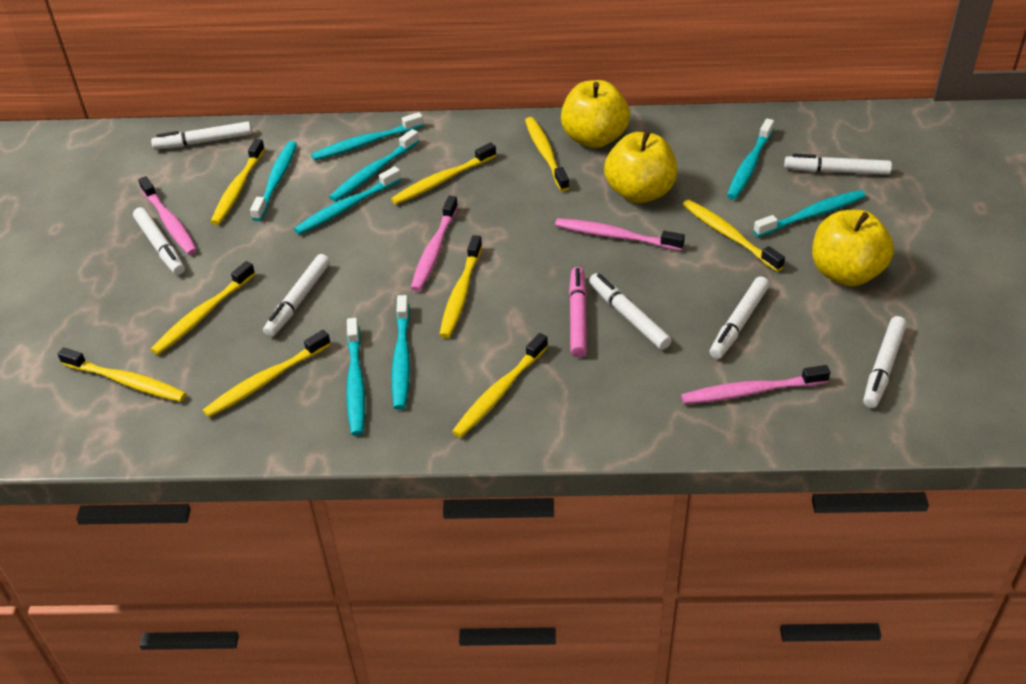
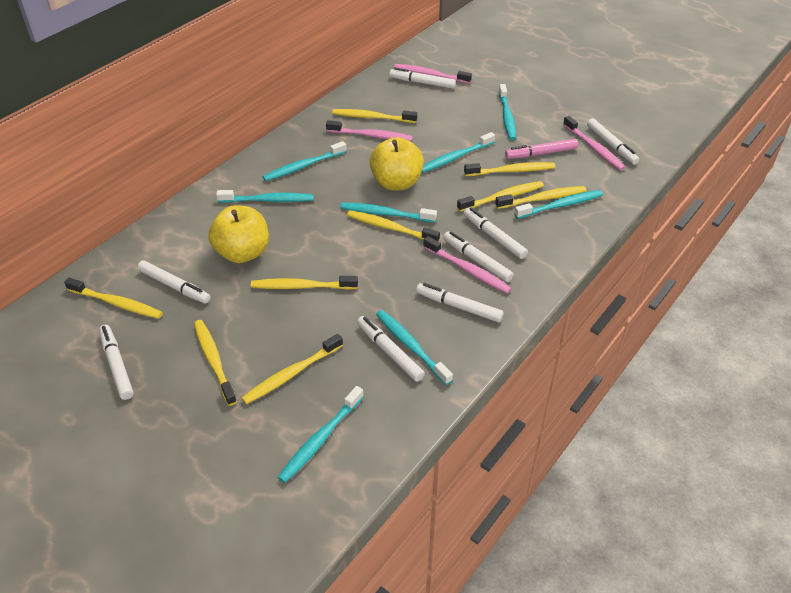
white marker: [133,207,185,275] [151,121,252,149] [263,254,330,337] [589,273,672,350] [710,276,769,359] [784,154,892,175] [863,316,907,408] = 7 -> [99,325,134,400] [137,260,210,304] [357,316,425,382] [389,68,456,89] [416,283,504,322] [443,231,514,282] [463,207,528,259] [587,119,639,165] = 8
yellow apple: [561,80,630,148] [604,131,677,203] [812,210,894,286] = 3 -> [208,205,269,263] [369,137,424,191] = 2

